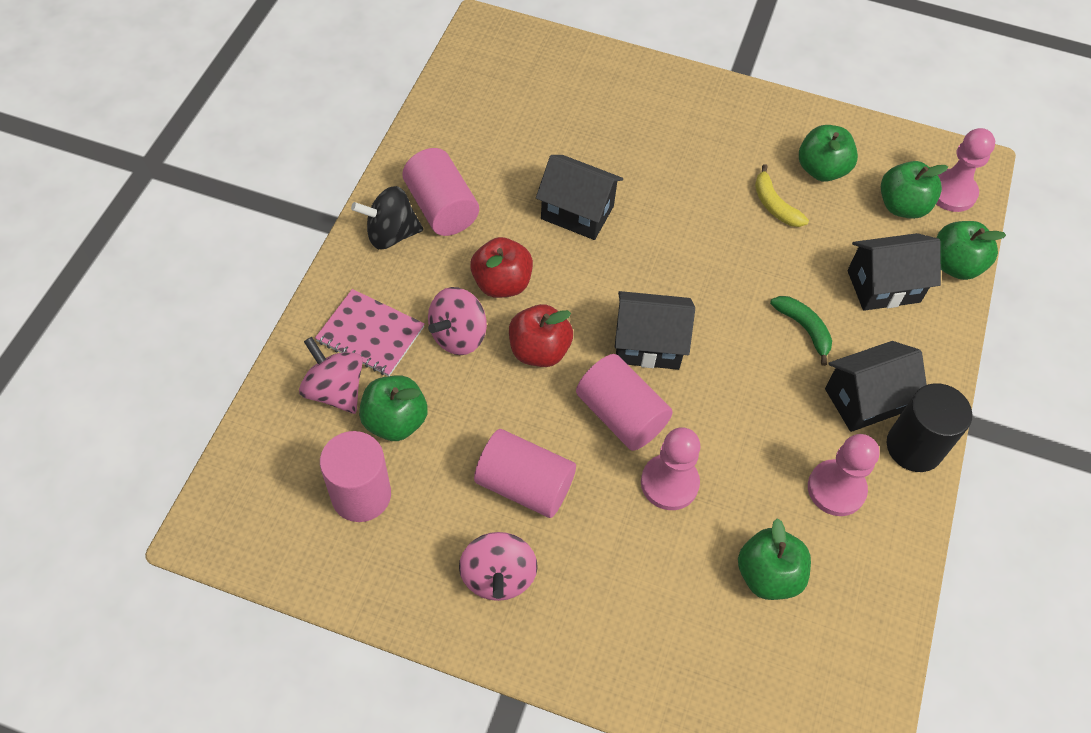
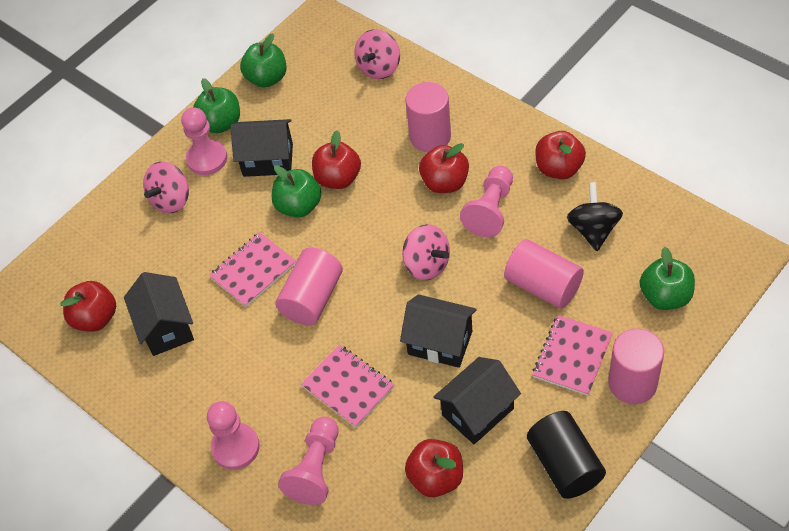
green apple: [359,376,428,441] [738,518,811,600] [799,125,858,182] [881,161,948,219] [937,221,1006,280] = 5 -> [193,78,240,133] [240,33,287,88] [272,165,321,218] [640,247,695,310] = 4
green banana: [770,296,832,366] = 1 -> none = 0
pink notebook: [315,289,425,376] = 1 -> [209,232,296,307] [301,345,394,427] [532,315,613,396] = 3
pink pawn: [641,427,701,510] [808,434,880,516] [936,128,995,212] = 3 -> [181,107,227,175] [207,401,260,470] [278,417,339,505] [460,166,513,237] = 4
red apple: [470,237,533,298] [509,304,573,367] = 2 -> [60,281,116,332] [312,130,361,189] [405,439,463,497] [419,143,469,193] [535,131,586,179] = 5
yellow banana: [755,164,809,227] = 1 -> none = 0

